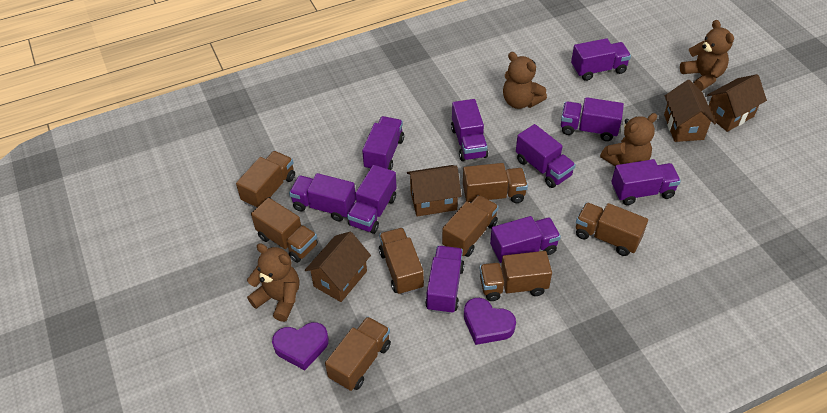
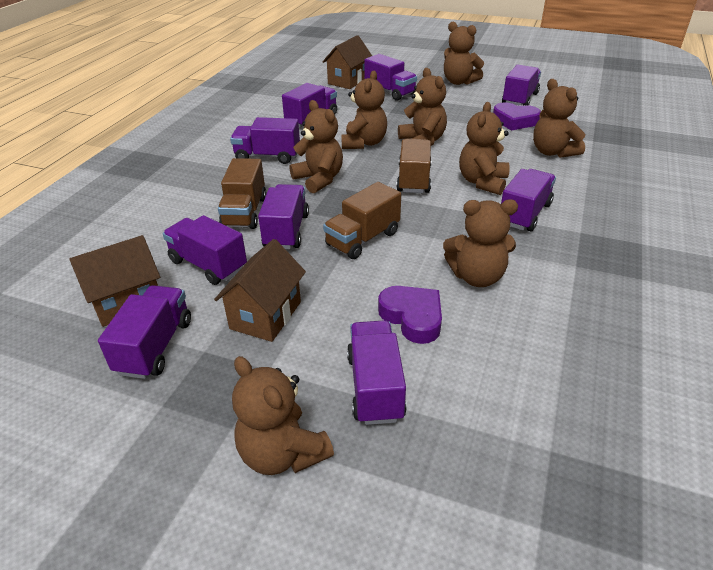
brown house: [305,232,371,302] [407,165,461,217] [664,80,716,142] [707,74,767,132] = 4 -> [69,235,160,327] [214,239,306,342] [322,35,372,89] = 3
brown teddy bear: [247,243,299,322] [503,52,547,109] [600,113,657,166] [680,20,734,91] = 4 -> [232,356,334,475] [290,100,343,194] [341,71,387,149] [398,68,447,146] [443,199,518,287] [444,22,484,85] [459,102,510,195] [533,79,585,158] = 8
brown truck: [236,151,295,209] [251,198,318,263] [325,316,391,391] [379,228,424,295] [442,195,499,257] [463,163,528,203] [480,251,552,301] [576,202,648,256] = 8 -> [218,158,267,229] [323,182,401,259] [396,139,432,193] = 3
purple truck: [289,173,356,222] [347,165,397,234] [362,116,404,170] [425,246,465,314] [451,99,488,161] [490,216,561,263] [516,124,576,188] [561,97,624,141] [571,38,631,81] [611,159,681,205] = 10 -> [98,285,191,379] [163,215,247,285] [230,117,300,164] [258,184,309,249] [282,83,337,127] [347,320,407,425] [364,54,417,101] [501,169,556,231] [502,65,541,106] = 9

